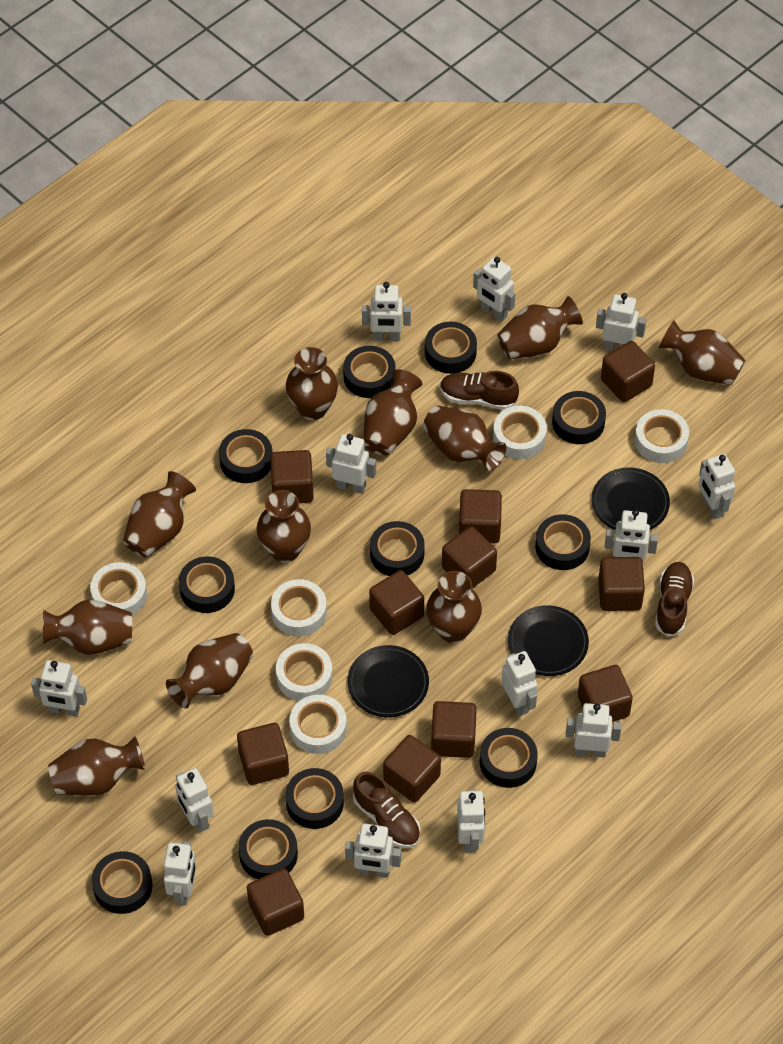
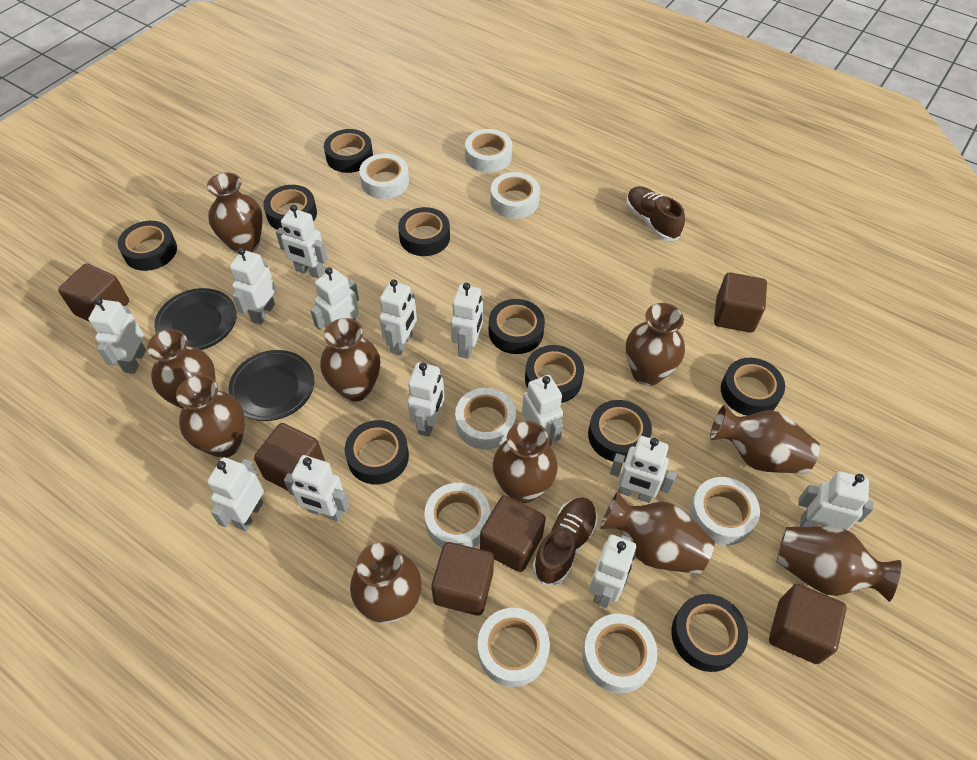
black plate: [348,645,429,717] [508,605,589,676] [592,467,670,530] = 3 -> [154,288,237,350] [228,350,314,421] = 2
black tape: [92,851,153,914] [179,556,235,613] [219,429,273,483] [238,819,298,879] [285,768,344,829] [343,346,396,398] [370,521,425,576] [425,322,477,374] [480,728,538,788] [535,514,591,570] [552,391,606,444] = 11 -> [118,221,177,271] [263,185,317,230] [324,129,373,173] [345,420,409,485] [398,207,450,256] [489,299,545,354] [525,345,584,403] [588,400,652,462] [671,594,748,672] [721,358,785,416] = 10
brown cube: [237,723,289,785] [247,868,304,936] [270,450,314,503] [369,570,424,635] [383,735,441,802] [431,701,477,758] [442,526,497,588] [459,489,502,544] [578,665,633,722] [598,557,645,611] [601,341,655,402] = 11 -> [58,263,129,321] [254,423,325,491] [431,542,494,615] [480,495,546,572] [714,272,767,333] [769,584,847,664] = 6
brown shoe: [353,772,421,848] [440,371,519,410] [655,562,694,637] = 3 -> [532,497,598,585] [626,186,685,241] = 2
brown vase: [43,600,132,655] [48,736,145,796] [123,471,196,558] [166,633,253,709] [256,490,311,563] [286,347,338,420] [363,369,422,456] [423,406,507,471] [426,571,482,643] [497,296,583,359] [659,320,745,385] = 11 -> [147,329,216,409] [176,375,245,458] [207,172,263,254] [320,318,381,402] [350,542,422,623] [493,421,558,503] [600,491,715,574] [626,303,685,386] [710,405,820,474] [776,526,901,602] = 10
white tape: [90,562,147,616] [271,579,327,636] [276,643,333,701] [289,695,347,754] [493,406,547,459] [635,409,689,463] = 6 -> [359,154,409,199] [425,483,490,548] [455,388,516,450] [465,129,512,173] [478,608,550,687] [490,172,540,219] [582,614,658,693] [689,477,760,545] = 8

